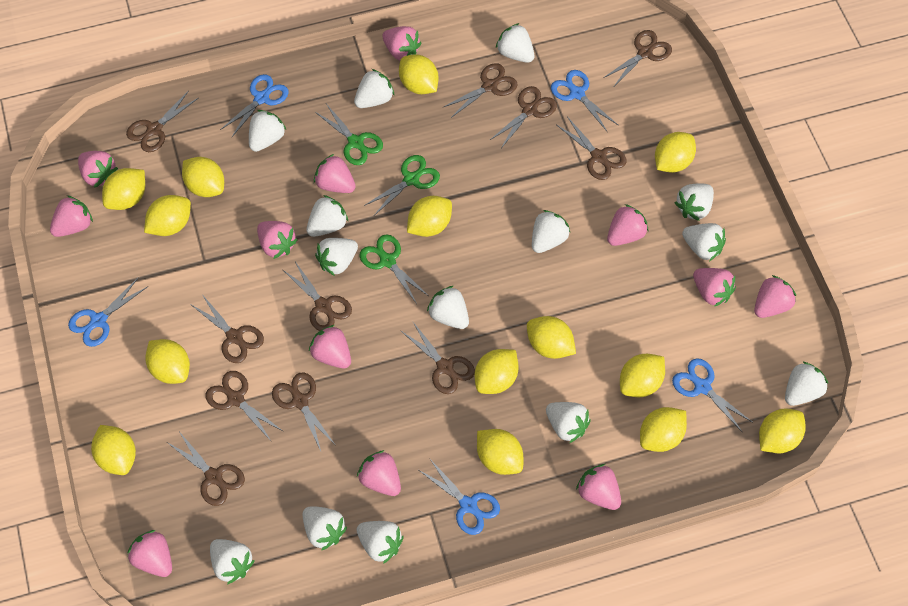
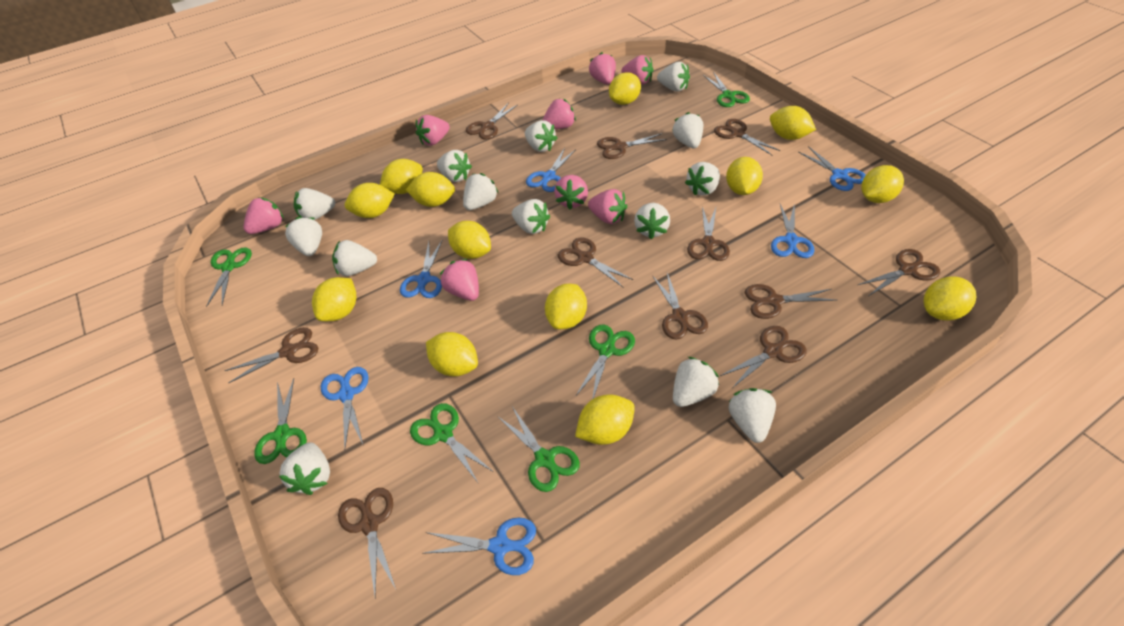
blue scissors: [68,278,147,347] [220,74,289,138] [419,458,500,535] [551,70,618,131] [672,358,752,432] = 5 -> [321,367,369,449] [400,239,443,298] [422,518,536,575] [526,148,575,192] [771,203,814,258] [799,146,866,191] = 6
green scissors: [315,104,383,165] [359,234,429,304] [364,155,440,215] = 3 -> [206,247,252,307] [254,378,307,464] [410,403,492,484] [497,407,580,492] [576,325,635,399] [703,72,750,107] = 6
pink strawberry: [50,195,93,237] [78,151,118,188] [127,530,172,577] [257,221,298,259] [309,325,351,369] [314,154,356,193] [357,450,401,496] [383,26,421,61] [576,464,621,510] [607,204,648,246] [693,268,736,307] [754,275,796,318] = 12 -> [244,197,283,234] [416,115,450,146] [440,259,479,301] [543,99,576,129] [554,175,588,210] [588,189,628,224] [589,52,616,85] [621,55,653,85] = 8
yellow lemon: [91,425,136,475] [102,168,145,210] [144,195,191,236] [145,339,190,384] [182,157,224,197] [399,55,439,94] [407,196,452,237] [475,349,519,394] [477,429,523,475] [527,316,576,359] [620,354,665,397] [640,407,687,452] [655,132,696,173] [759,409,806,453] = 14 -> [312,277,356,321] [345,183,395,218] [380,159,423,194] [406,172,455,207] [426,332,478,377] [448,221,491,259] [545,284,587,329] [575,394,635,445] [609,72,641,105] [726,157,763,195] [770,106,816,140] [861,165,904,203] [924,277,976,321] = 13

